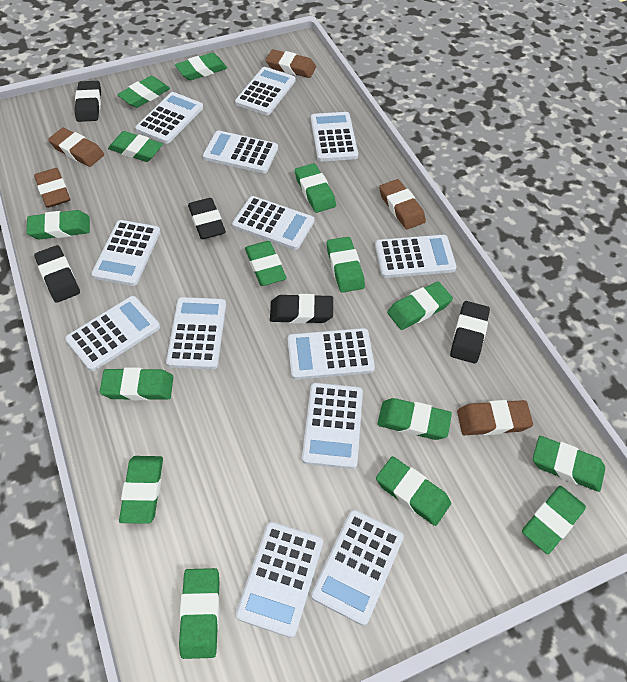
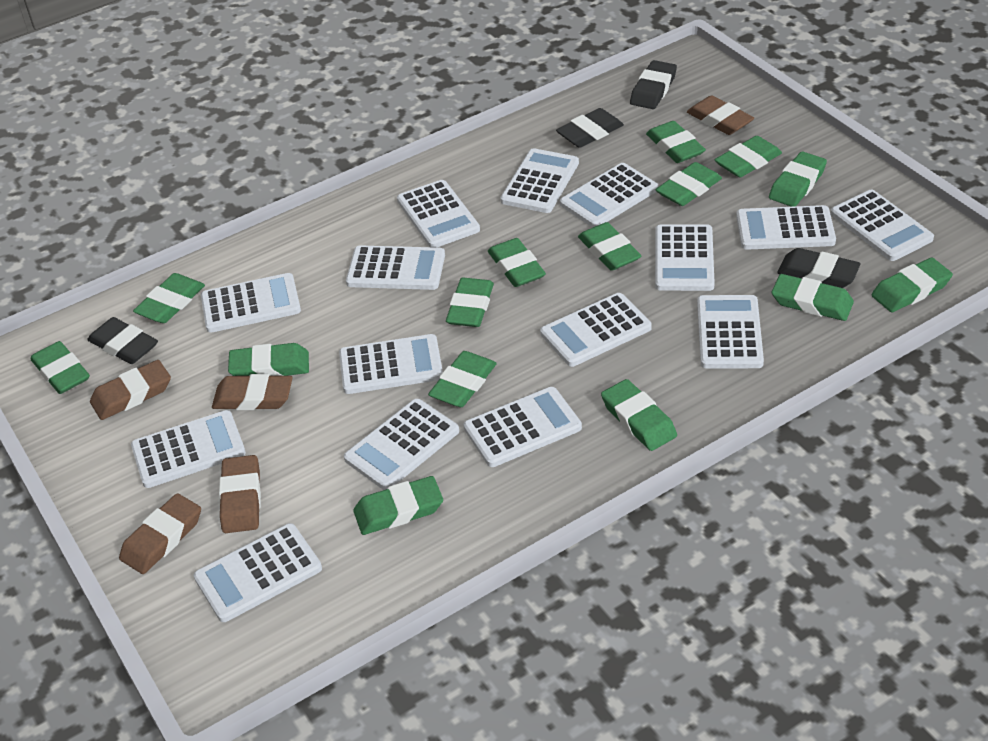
black eraser: [34,245,80,303] [75,81,101,122] [188,198,226,239] [270,294,333,324] [450,301,490,364] = 5 -> [87,317,158,364] [556,108,624,148] [630,60,677,109] [778,248,861,288] = 4
white calculator: [65,296,160,371] [91,220,160,286] [135,92,203,144] [166,297,226,369] [203,130,278,174] [232,196,314,250] [235,67,295,115] [236,522,323,638] [288,328,375,380] [302,383,363,469] [311,112,358,162] [311,510,404,626] [375,235,456,278] = 13 -> [131,410,246,488] [193,523,322,622] [201,273,301,333] [339,334,443,394] [344,399,459,490] [346,245,445,290] [397,180,480,248] [463,387,582,467] [500,148,579,213] [540,293,652,367] [560,163,658,228] [655,224,715,291] [697,295,764,368] [736,205,836,250] [830,189,934,261] = 15

